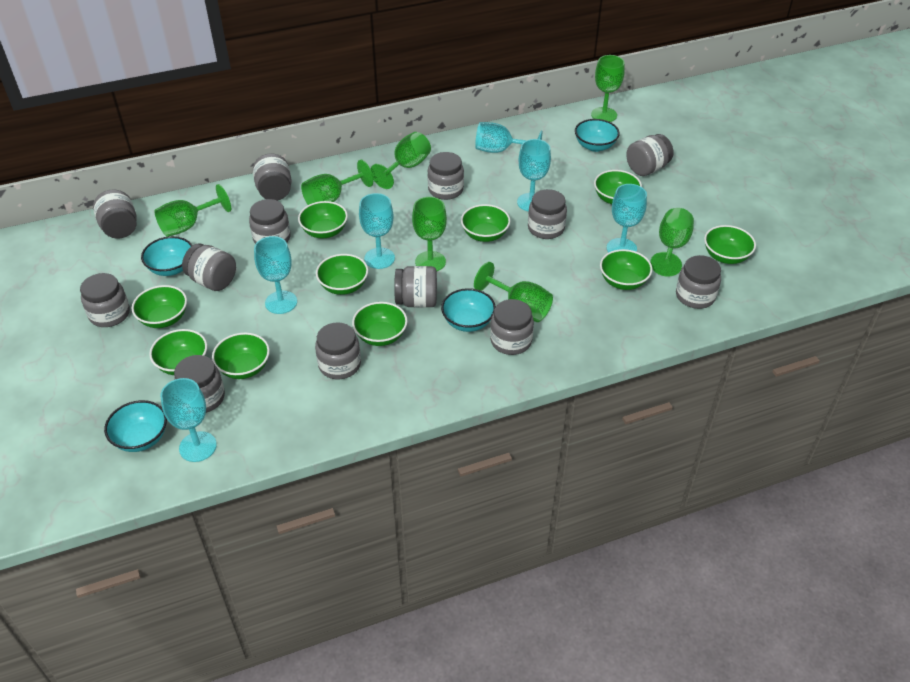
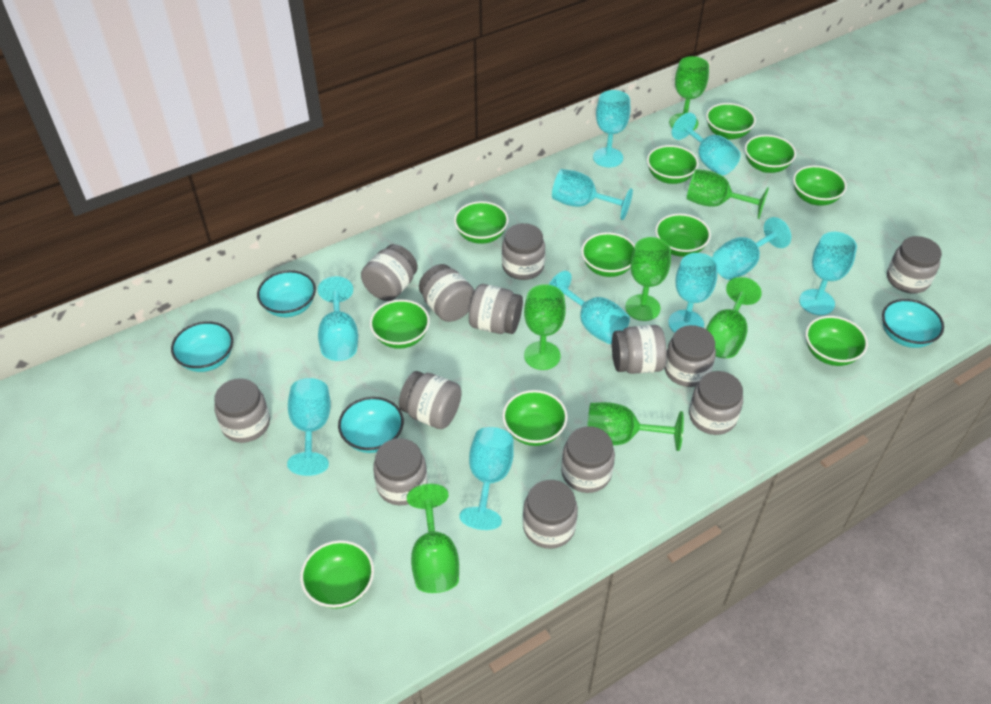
green bowl: [132,285,187,328] [149,329,207,375] [212,333,270,379] [298,201,348,238] [316,254,368,295] [352,302,408,346] [461,204,510,242] [594,170,642,204] [600,249,652,290] [704,225,756,264] = 10 -> [300,540,374,609] [370,299,430,349] [454,201,509,244] [502,390,568,446] [581,233,635,277] [647,145,699,184] [655,214,711,257] [706,103,756,140] [745,135,796,173] [793,165,847,206] [806,316,868,366] = 11
turquoise goblet: [160,378,217,462] [254,236,297,314] [359,193,395,269] [475,122,542,153] [517,139,551,211] [607,184,647,253] = 6 -> [287,378,331,476] [318,276,358,361] [460,427,514,530] [549,271,630,344] [552,169,633,220] [593,90,630,168] [668,253,718,333] [672,113,741,175] [713,217,791,280] [799,232,857,315] = 10

